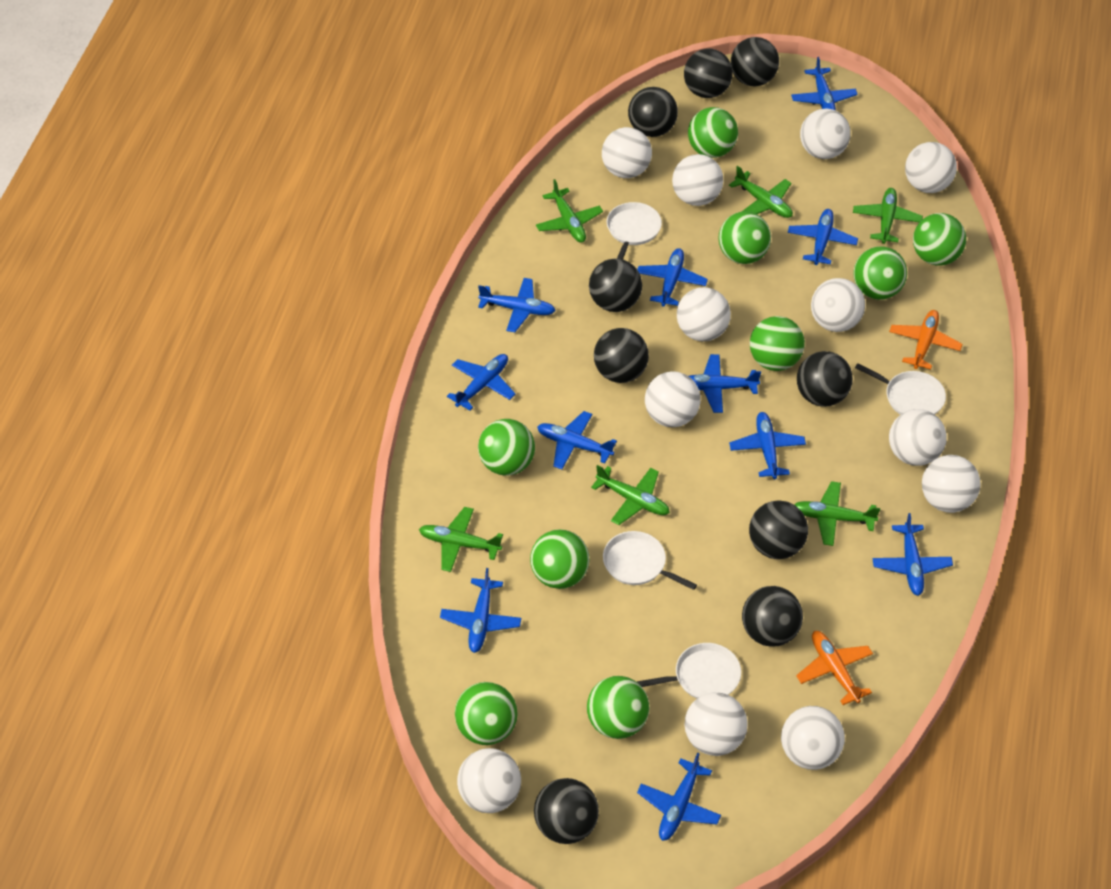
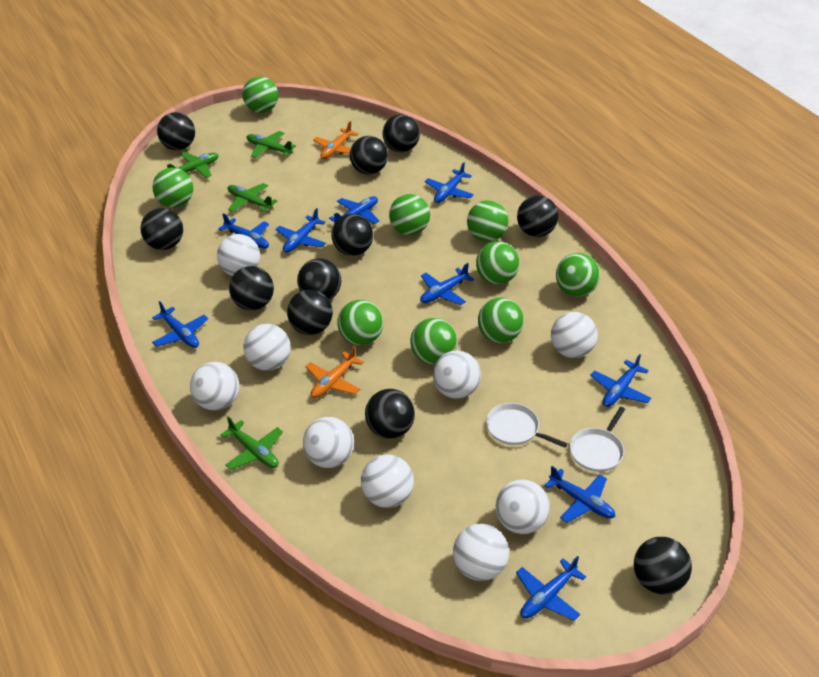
black ball: [534,778,599,844] [589,258,642,312] [594,328,649,383] [628,87,678,137] [684,49,733,98] [731,37,779,86] [742,586,803,647] [749,500,808,559] [797,351,853,407] = 9 -> [141,208,183,250] [157,112,195,150] [229,266,274,310] [287,290,333,335] [297,258,341,300] [331,214,373,256] [350,136,388,175] [365,389,415,439] [383,114,420,152] [517,196,558,237] [634,537,692,595] = 11
blue plane: [440,568,521,653] [447,354,516,411] [478,278,556,332] [537,411,617,469] [637,248,708,307] [637,753,721,841] [689,354,761,413] [729,412,806,479] [788,209,858,265] [791,57,858,111] [873,513,953,596] = 11 -> [152,301,208,348] [218,213,269,249] [275,208,326,253] [329,196,379,224] [420,263,474,305] [425,162,474,203] [516,556,586,621] [544,466,615,523] [590,354,651,407] = 9
green plane: [419,507,503,572] [536,179,603,243] [591,465,670,525] [729,166,793,218] [794,481,880,546] [853,188,923,244] = 6 -> [167,152,218,178] [221,416,283,470] [228,183,277,212] [247,131,296,158] = 4
white ball: [457,748,521,813] [602,127,652,178] [645,371,701,427] [672,154,723,206] [677,287,731,341] [685,692,748,756] [781,706,845,770] [800,108,851,159] [811,278,865,332] [889,409,947,466] [905,142,957,193] [922,455,981,513] = 12 -> [190,362,239,410] [217,234,260,276] [243,324,291,371] [303,417,354,468] [361,455,414,508] [433,351,481,399] [453,524,509,581] [496,479,550,534] [551,312,598,358] = 9
white pan: [603,531,697,590] [607,202,662,259] [637,643,741,698] [855,363,946,415] = 4 -> [486,403,568,448] [570,407,625,472] = 2

